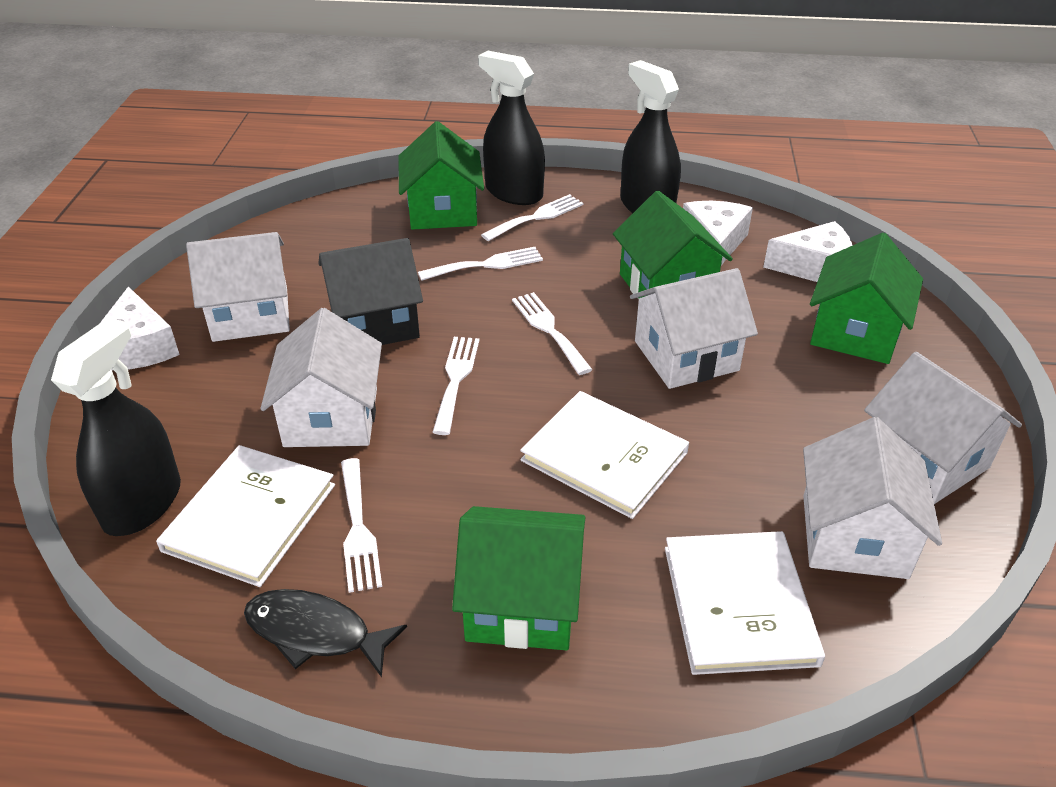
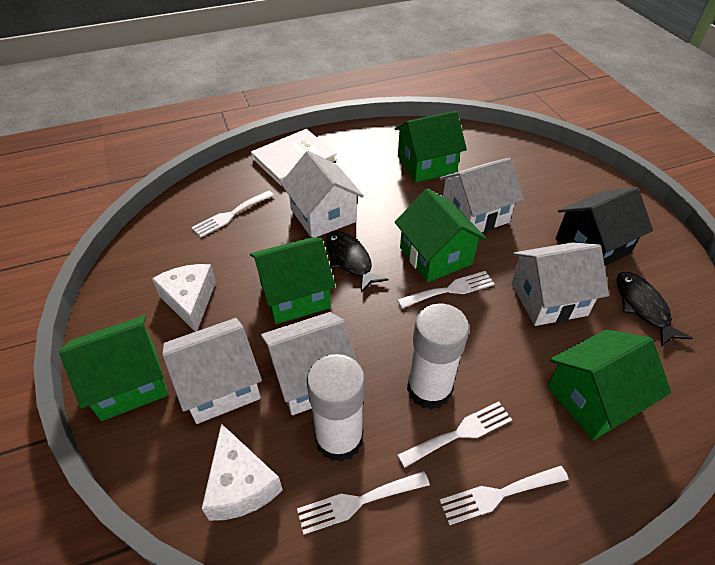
black fish: [244,589,407,677] = 1 -> [326,231,389,293] [617,272,692,347] = 2
black spray bottle: [51,318,181,536] [478,51,545,205] [621,60,681,213] = 3 -> none = 0
green house: [398,121,484,230] [452,506,585,650] [613,191,733,298] [810,233,923,364] = 4 -> [59,315,168,421] [250,237,336,324] [394,111,467,182] [395,189,487,282] [547,329,671,440] = 5
white book: [156,445,335,587] [520,391,689,519] [665,531,825,675] = 3 -> [251,129,337,185] = 1
white cheese: [99,287,180,371] [683,201,753,265] [763,221,853,282] = 3 -> [152,264,216,332] [202,424,283,521] = 2
white glue stick: none = 0 -> [307,354,365,462] [407,304,469,410] = 2

